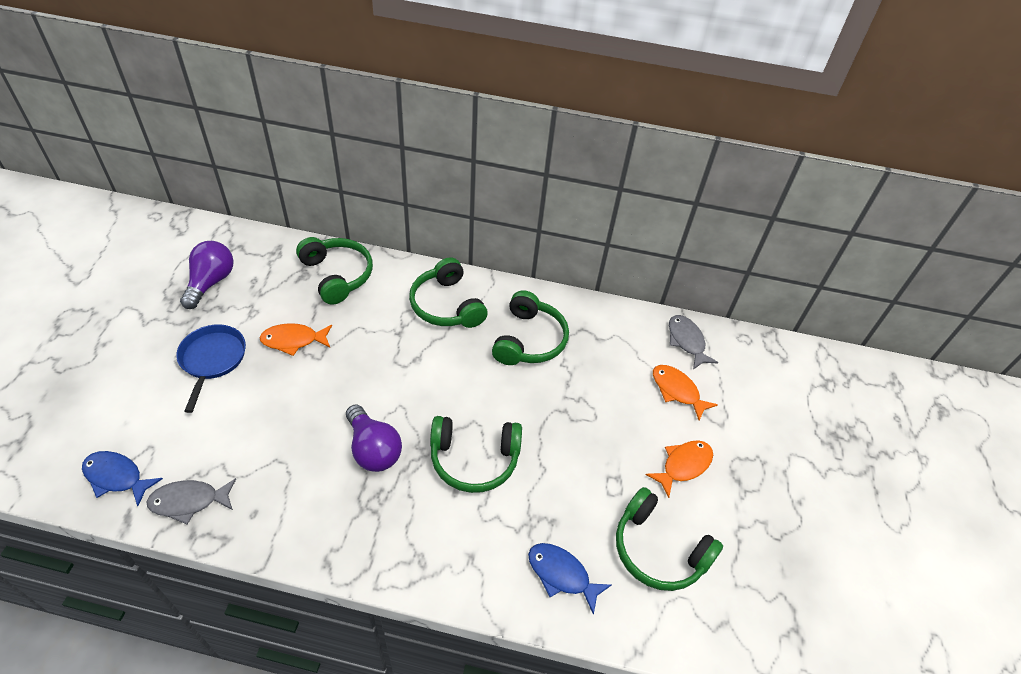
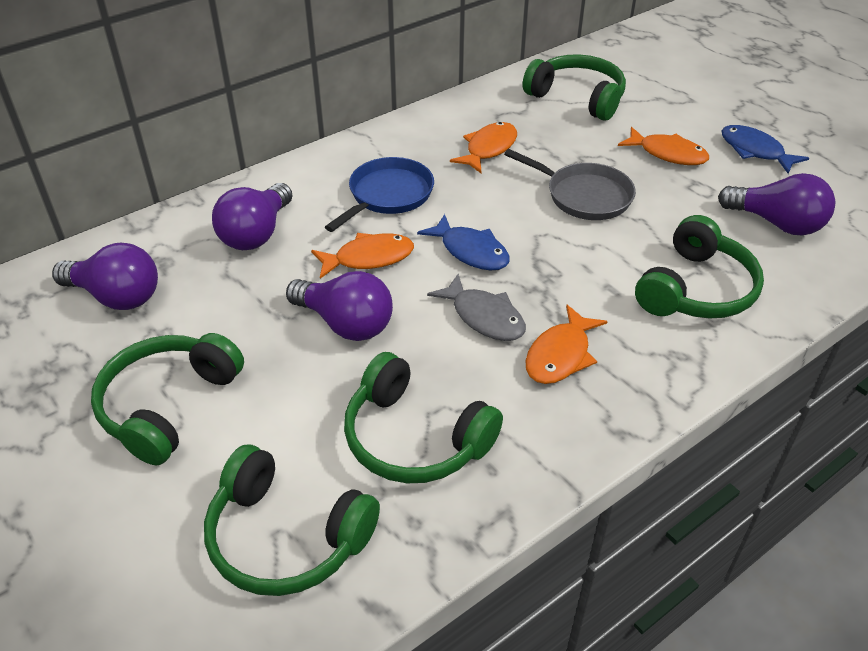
grey fish: [146,478,236,524] [669,315,719,370] = 2 -> [427,274,526,341] = 1
grey pan: none = 0 -> [504,149,636,220] = 1
orange fish: [259,323,332,356] [646,440,713,498] [653,365,718,420] = 3 -> [311,233,414,279] [450,122,517,173] [526,305,608,384] [618,127,709,165] = 4
purple light bulb: [180,241,234,309] [346,404,402,472] = 2 -> [52,243,158,310] [212,183,293,250] [286,271,393,341] [718,173,835,235] = 4

